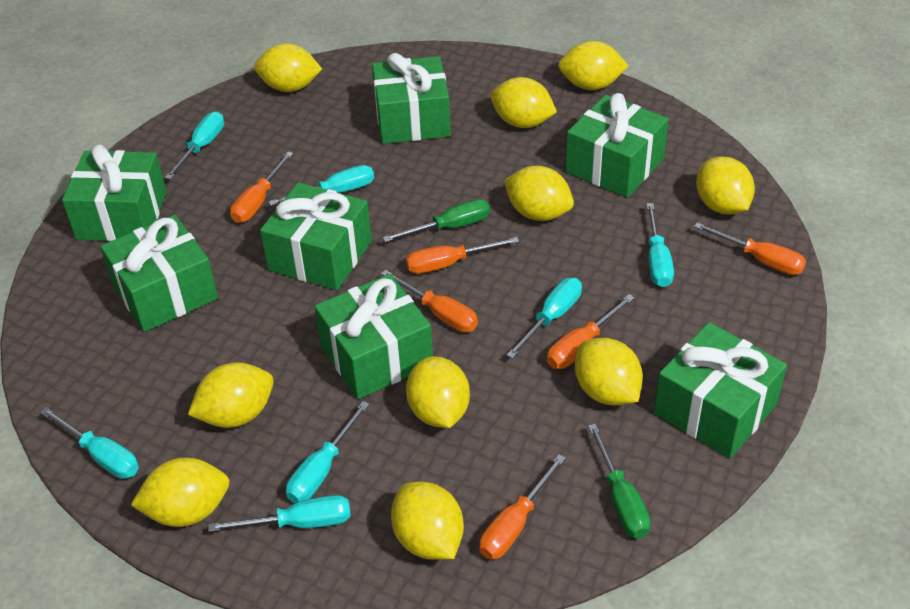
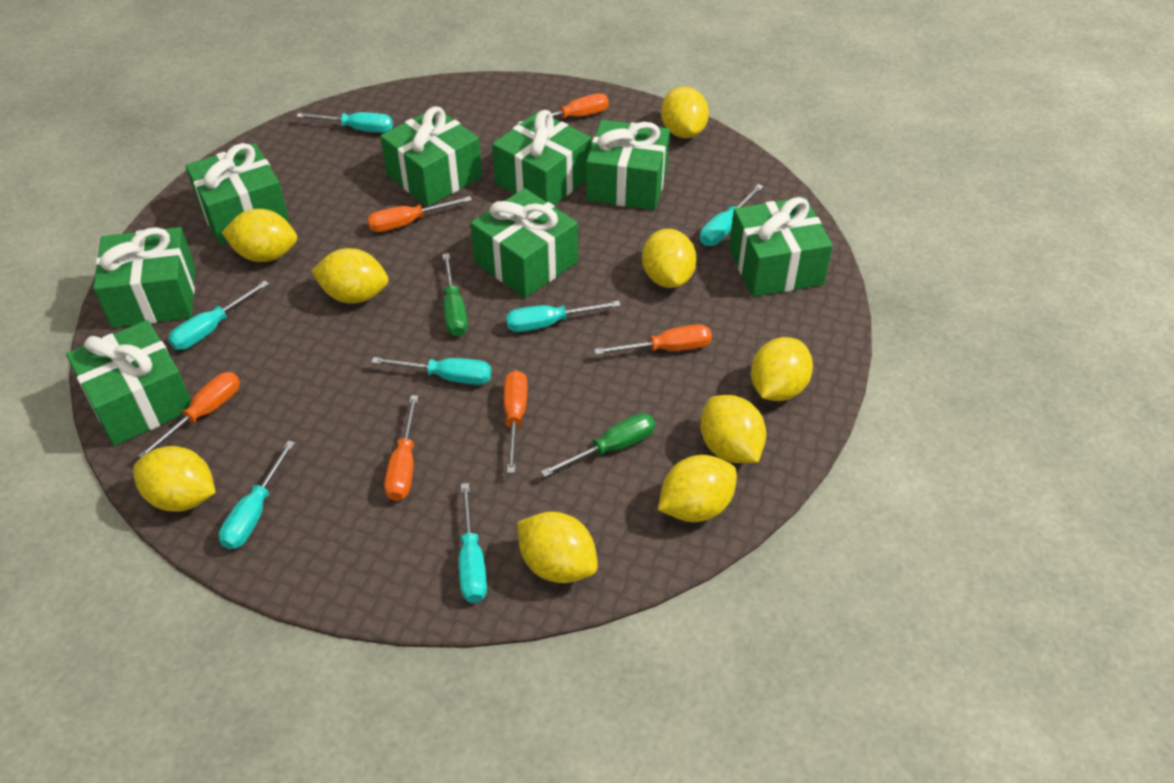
green gift: [62,145,167,241] [100,215,218,332] [260,182,372,290] [314,274,433,399] [372,53,451,144] [565,93,669,198] [654,322,787,458] = 7 -> [66,320,191,446] [93,227,195,328] [185,143,289,245] [380,106,482,207] [470,188,578,298] [492,110,591,205] [586,120,670,210] [729,197,833,297] = 8
yellow lemon: [131,458,229,527] [188,363,274,428] [254,43,322,92] [391,482,464,560] [406,356,470,428] [490,77,557,128] [504,166,574,221] [558,41,628,90] [575,338,643,406] [696,156,755,214] = 10 -> [133,446,216,512] [222,209,297,262] [311,248,388,304] [517,512,598,583] [642,229,697,288] [658,455,737,522] [661,87,709,138] [700,395,766,463] [751,337,813,401] = 9

